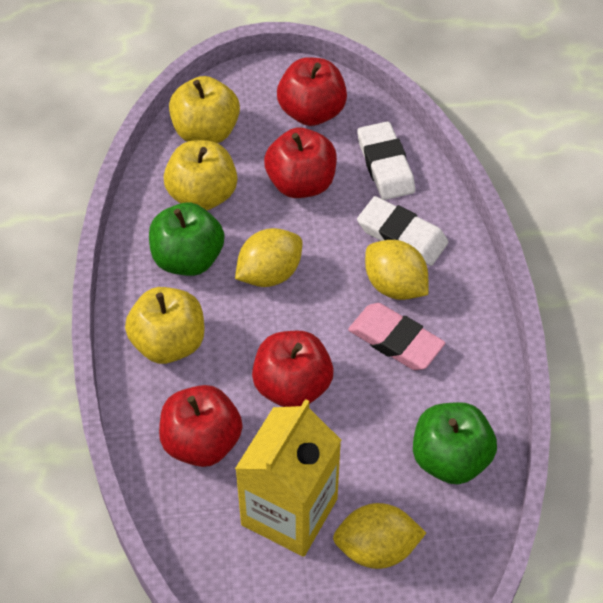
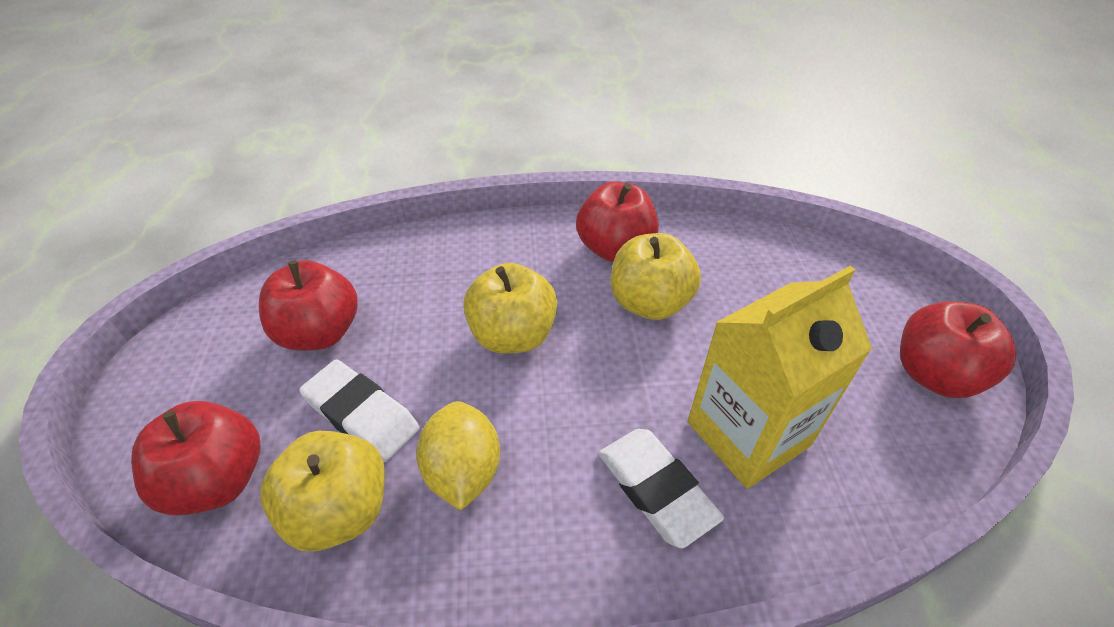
green apple: [149,203,224,276] [413,402,497,485] = 2 -> none = 0
pink eraser: [348,303,445,370] = 1 -> none = 0
yellow lemon: [235,228,302,287] [333,503,426,569] [365,240,429,300] = 3 -> [416,401,500,511] = 1

